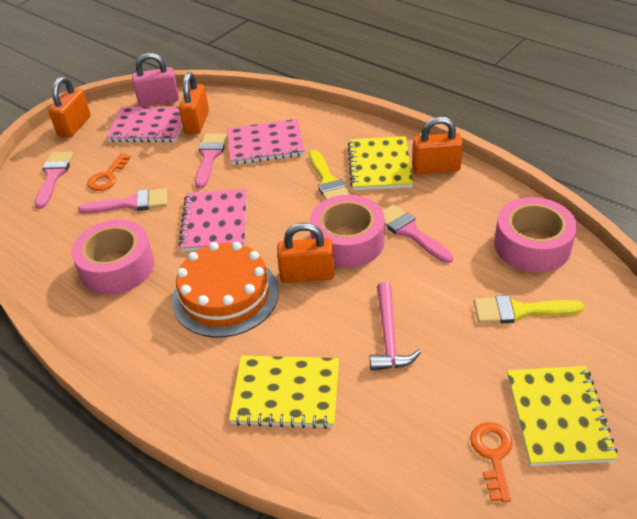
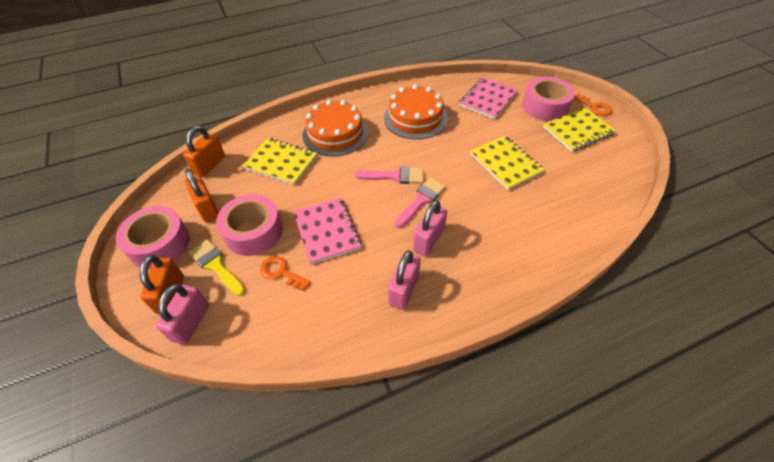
orange cake: [172,242,279,338] = 1 -> [303,100,369,157] [384,84,448,139] = 2
orange padlock: [48,77,91,138] [179,72,209,134] [277,222,335,283] [412,117,463,174] = 4 -> [140,255,184,314] [183,126,225,177] [184,169,219,222] = 3
pink brush: [35,152,73,209] [78,188,167,214] [195,133,227,189] [383,205,453,263] = 4 -> [355,167,423,184] [394,178,446,228] = 2
pink hammer: [370,282,421,371] = 1 -> none = 0
pink notebook: [106,107,182,142] [179,189,247,252] [227,119,305,165] = 3 -> [293,198,361,264] [459,77,518,119] = 2
pink padlock: [132,53,179,107] = 1 -> [156,284,209,345] [388,250,421,310] [413,200,447,256] = 3
yellow brush: [309,150,350,200] [474,295,584,323] = 2 -> [189,239,246,296] = 1

